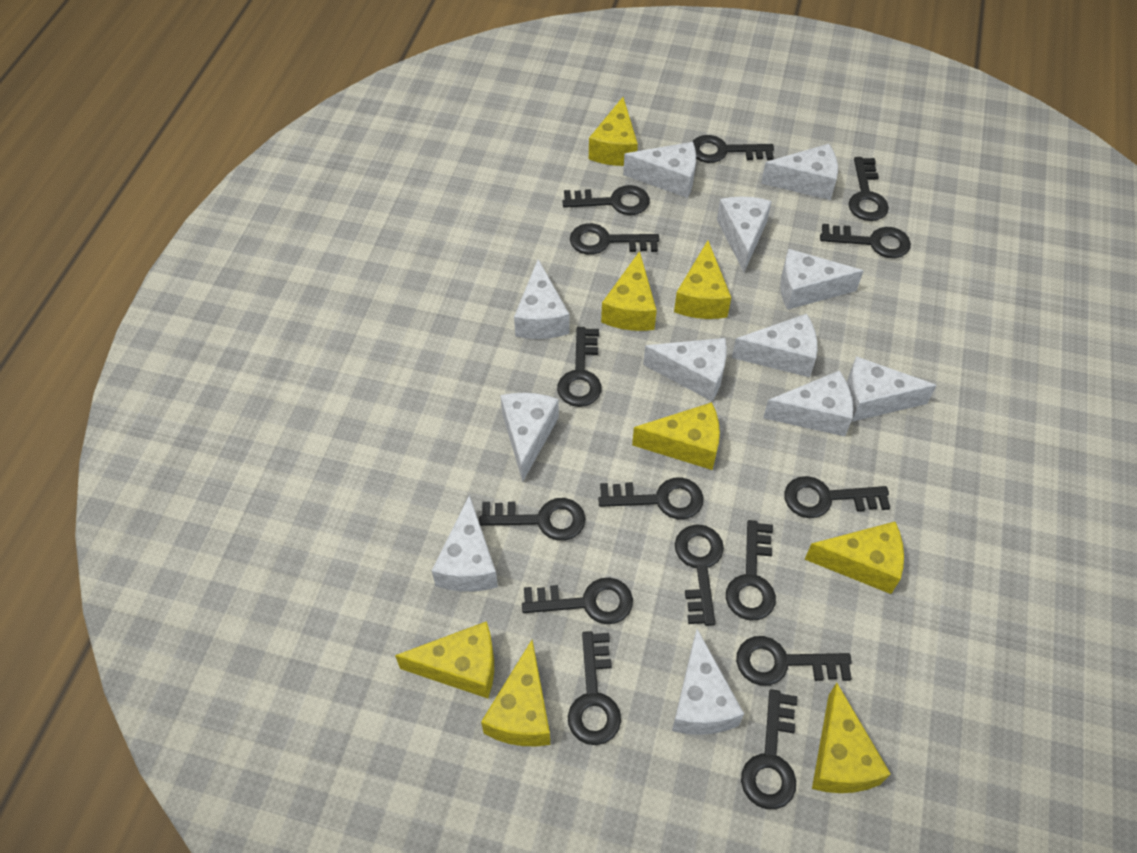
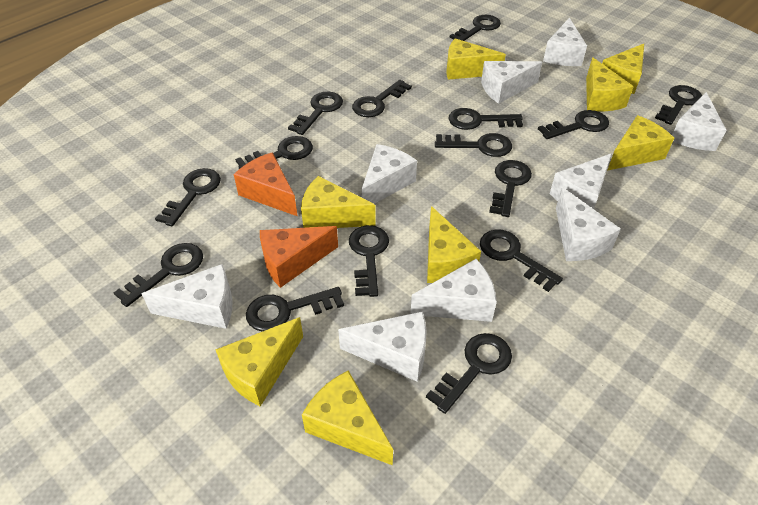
orange cheese: none = 0 -> [234,152,297,216] [260,226,338,288] = 2
white cheese: [432,495,498,592] [500,393,559,482] [514,259,569,339] [623,142,696,198] [643,338,727,401] [672,629,744,735] [717,197,772,272] [732,314,817,377] [761,144,838,200] [763,370,853,436] [780,249,863,310] [847,356,937,422] = 12 -> [141,264,232,329] [338,311,427,382] [362,144,417,204] [411,259,497,322] [481,61,542,104] [543,18,587,66] [550,153,612,209] [556,187,621,261] [672,92,726,151] = 9

